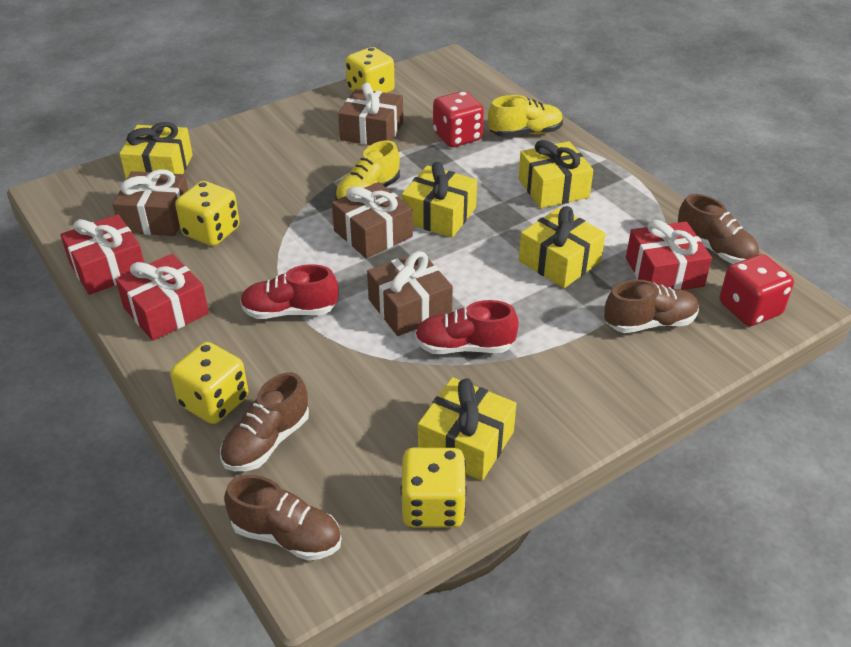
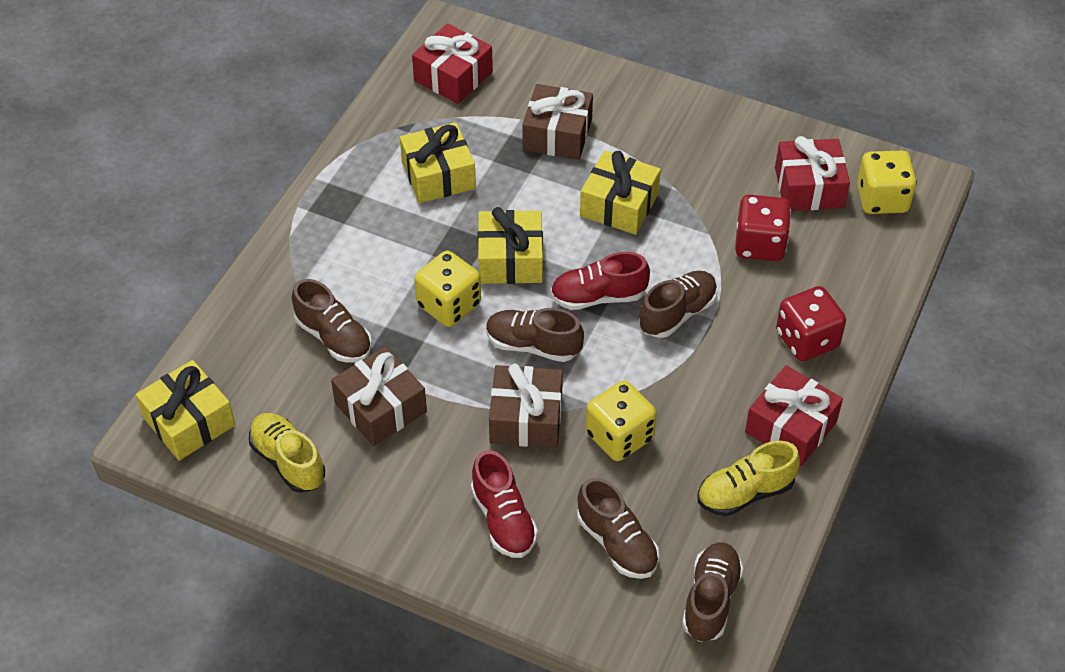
brown gift: [113,169,188,236] [332,182,413,259] [338,83,403,145] [367,251,453,336] = 4 -> [331,346,427,446] [489,364,563,448] [522,84,593,160] = 3
brown shoe: [220,372,309,471] [224,475,342,561] [604,280,699,333] [678,194,759,264] = 4 -> [292,279,372,363] [486,308,584,362] [577,478,659,579] [639,270,717,338] [682,542,744,642] = 5
yellow dice: [170,342,248,424] [175,181,240,246] [345,47,395,93] [400,448,467,528] = 4 -> [414,251,481,327] [586,380,657,461] [857,151,917,214] = 3
yellow gift: [119,122,193,180] [402,162,477,238] [418,377,516,481] [518,140,593,208] [519,206,606,288] = 5 -> [136,360,235,461] [400,122,476,203] [478,207,543,284] [580,150,661,235] = 4

